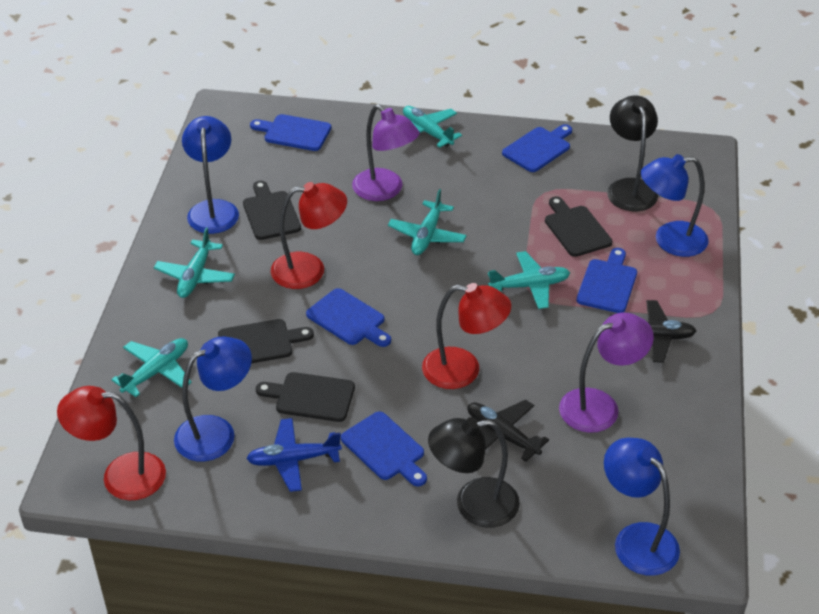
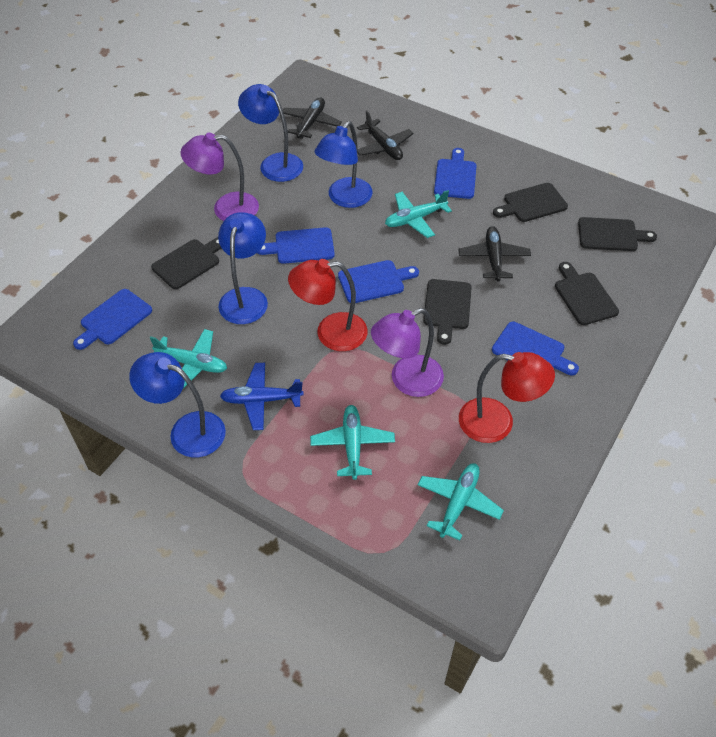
black cutting board: [218,319,314,363] [243,181,301,240] [256,372,355,422] [545,196,612,257] = 4 -> [151,237,222,289] [423,279,472,345] [493,183,568,222] [555,262,619,325] [578,217,657,251] = 5
black lamp: [428,417,520,528] [607,96,658,211] = 2 -> none = 0
black plane: [468,400,549,462] [610,300,696,363] = 2 -> [283,98,342,139] [357,110,414,160] [458,226,531,282] = 3
red lamp: [57,386,166,500] [271,182,347,289] [422,283,511,389] = 3 -> [288,259,368,351] [459,352,555,443] = 2
turquoise plane: [111,338,192,397] [154,227,235,298] [388,189,467,255] [403,106,462,148] [488,251,570,309] = 5 -> [150,329,227,388] [310,405,395,480] [385,190,452,238] [418,463,504,541] = 4

